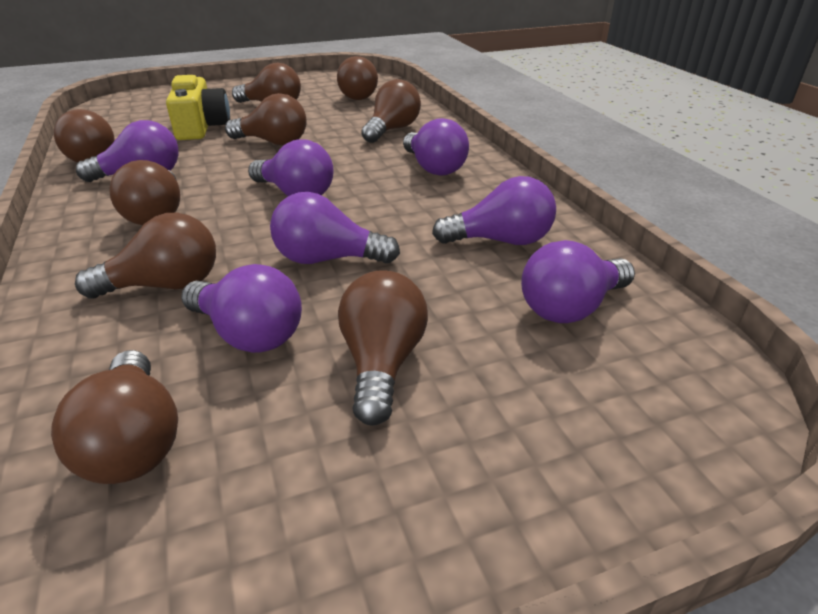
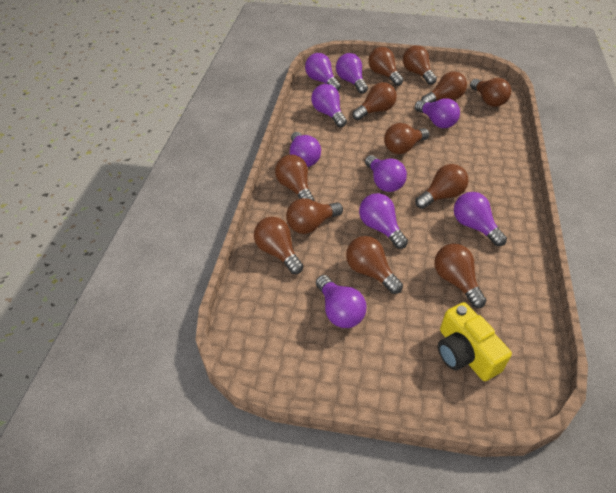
brown light bulb: [51,350,178,484] [54,109,115,162] [75,213,216,299] [109,160,180,225] [225,93,307,145] [232,62,301,103] [337,56,378,100] [338,270,428,426] [361,79,421,143] = 9 -> [254,217,303,274] [275,155,314,201] [286,198,343,234] [346,236,403,294] [352,82,397,120] [368,47,403,86] [384,123,430,154] [403,45,437,85] [415,164,469,209] [421,71,467,103] [434,244,487,308] [470,78,511,107] = 12
purple light bulb: [76,120,179,182] [181,264,302,353] [248,139,334,196] [270,192,400,264] [403,118,469,176] [432,176,556,245] [521,240,635,323] = 7 -> [290,132,321,167] [305,53,341,91] [311,84,347,127] [316,275,367,328] [336,53,368,94] [359,193,408,249] [365,155,407,192] [415,98,460,128] [454,192,507,246] = 9

